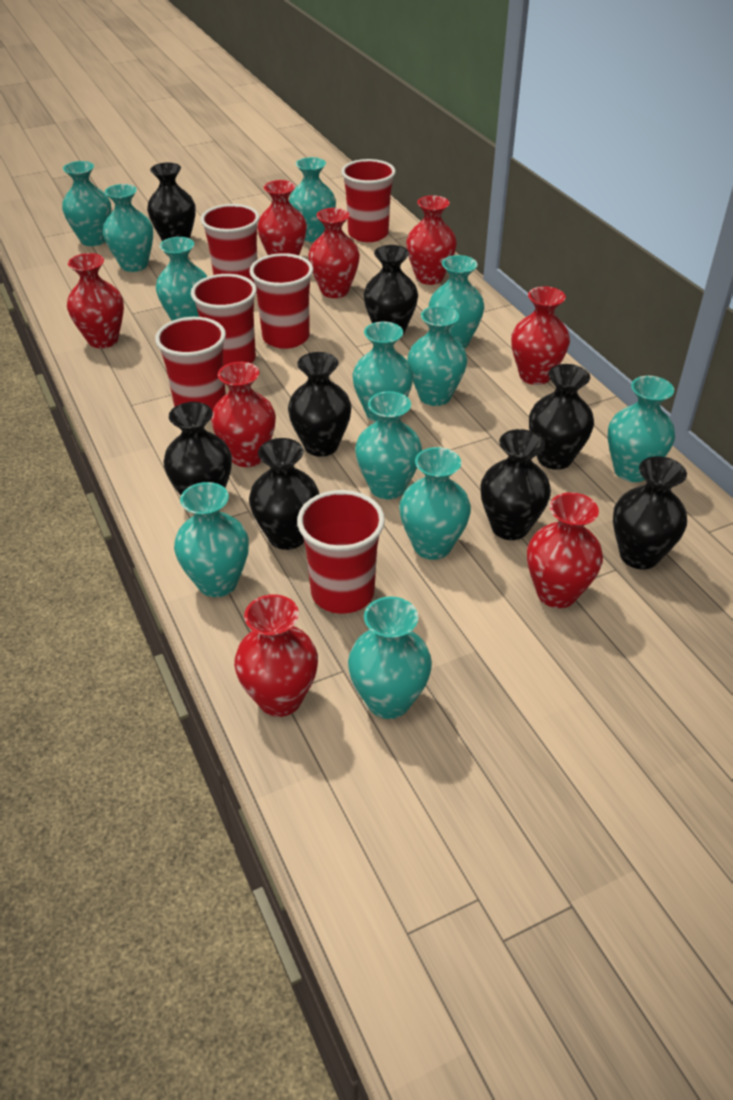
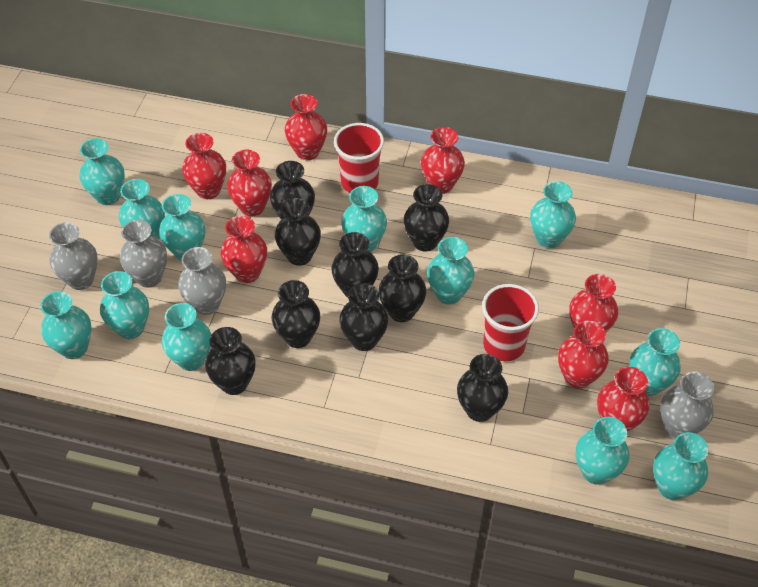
black vase: [147,163,196,241] [163,402,232,495] [249,438,319,550] [288,352,352,457] [364,245,418,336] [480,429,551,540] [529,364,594,470] [613,456,687,569] = 8 -> [205,327,256,395] [270,161,315,220] [272,280,320,348] [275,198,321,266] [331,232,379,298] [339,283,388,351] [378,254,426,322] [404,184,449,252] [457,354,508,422] = 9
grey vase: none = 0 -> [49,222,98,290] [120,220,167,288] [178,247,226,315] [660,372,714,439] = 4
red cup: [155,317,226,412] [191,274,257,366] [200,204,260,282] [249,253,313,349] [297,490,385,614] [341,159,396,242] = 6 -> [334,123,384,193] [482,284,539,361] = 2

